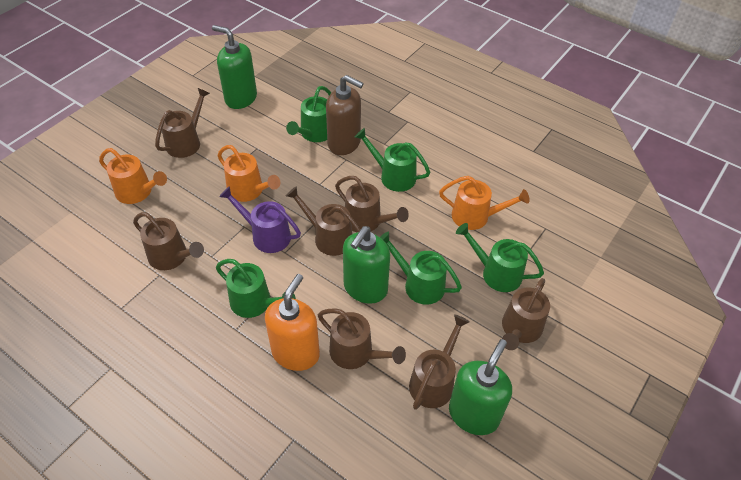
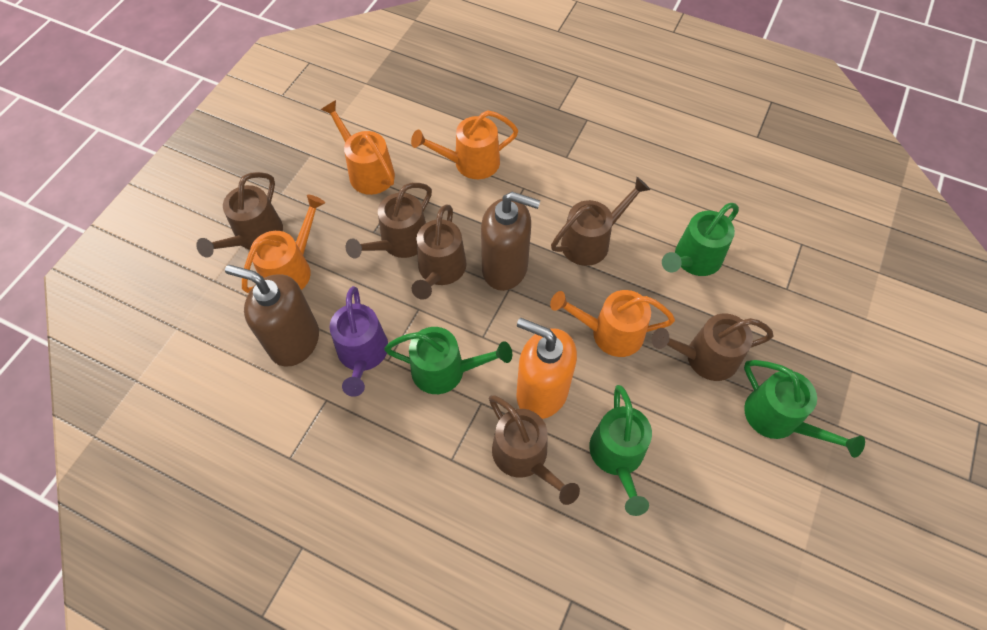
brown soap dispenser: [326,75,364,155] = 1 -> [225,265,319,366] [481,192,540,291] = 2
brown watering can: [133,212,204,270] [155,88,210,158] [286,186,361,256] [318,308,406,369] [335,176,409,232] [409,314,470,410] [502,278,550,350] = 7 -> [196,172,283,258] [346,183,432,259] [412,205,467,300] [489,395,580,505] [551,177,650,266] [652,313,774,381] = 6
green soap dispenser: [212,25,257,109] [343,226,390,304] [449,339,512,435] = 3 -> none = 0
green watering can: [216,259,296,318] [286,86,331,142] [355,128,430,192] [380,232,462,305] [456,223,544,292] = 5 -> [384,327,512,394] [589,385,652,516] [662,203,739,276] [744,360,865,458] = 4
orange watering can: [99,148,167,204] [218,145,280,202] [439,176,530,230] = 3 -> [242,194,325,293] [321,100,395,195] [411,111,518,179] [550,290,675,357] = 4

